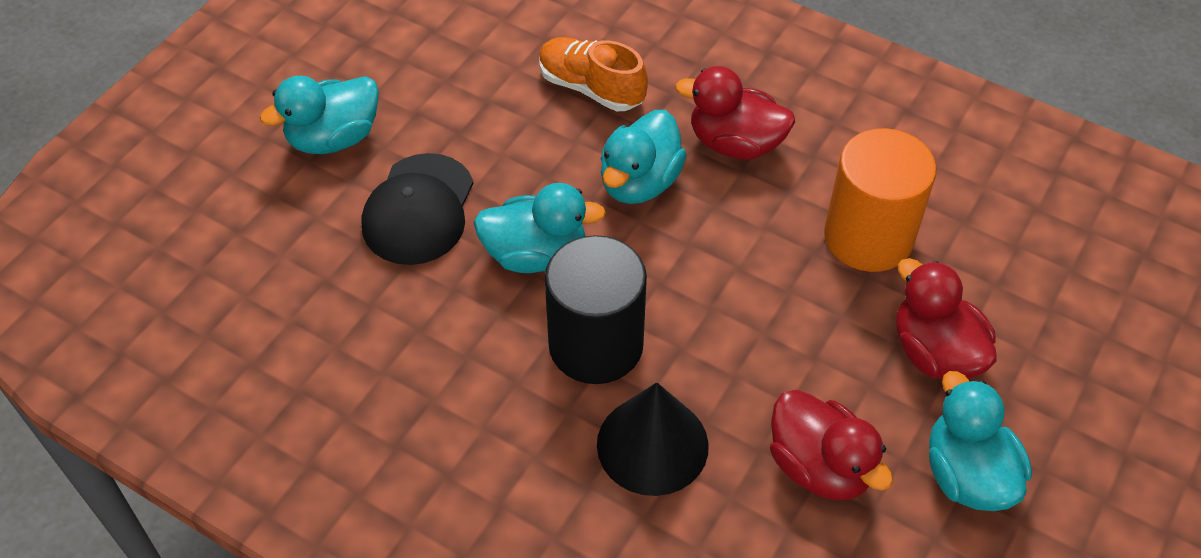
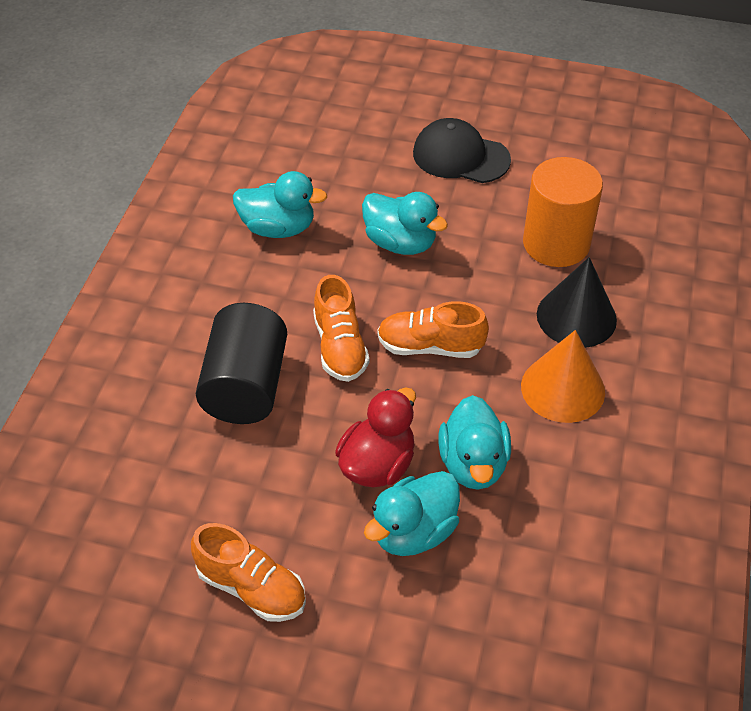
orange cone: none = 0 -> [521,330,605,423] = 1
orange shoe: [539,37,648,111] = 1 -> [191,523,306,622] [313,275,369,382] [377,301,489,358] = 3
red duck: [675,66,795,160] [770,390,893,501] [896,258,997,379] = 3 -> [335,387,416,488] = 1

